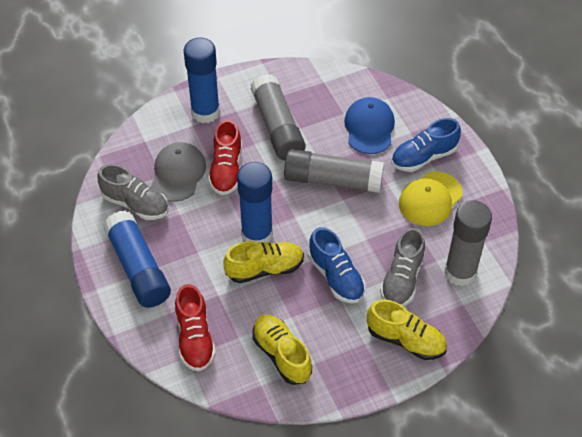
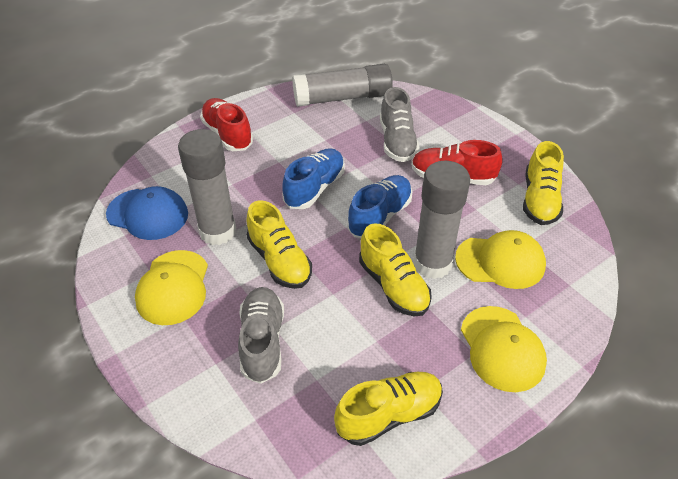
blue glue stick: [103,211,171,308] [184,38,220,123] [237,162,273,243] = 3 -> none = 0
grey cap: [151,142,206,202] = 1 -> none = 0
yellow cap: [399,171,463,226] = 1 -> [135,250,208,325] [455,230,546,289] [461,306,547,392] = 3
yellow shoe: [223,241,304,283] [252,315,312,385] [367,299,447,360] = 3 -> [247,200,312,289] [334,372,443,446] [359,223,432,316] [523,141,564,225] = 4

